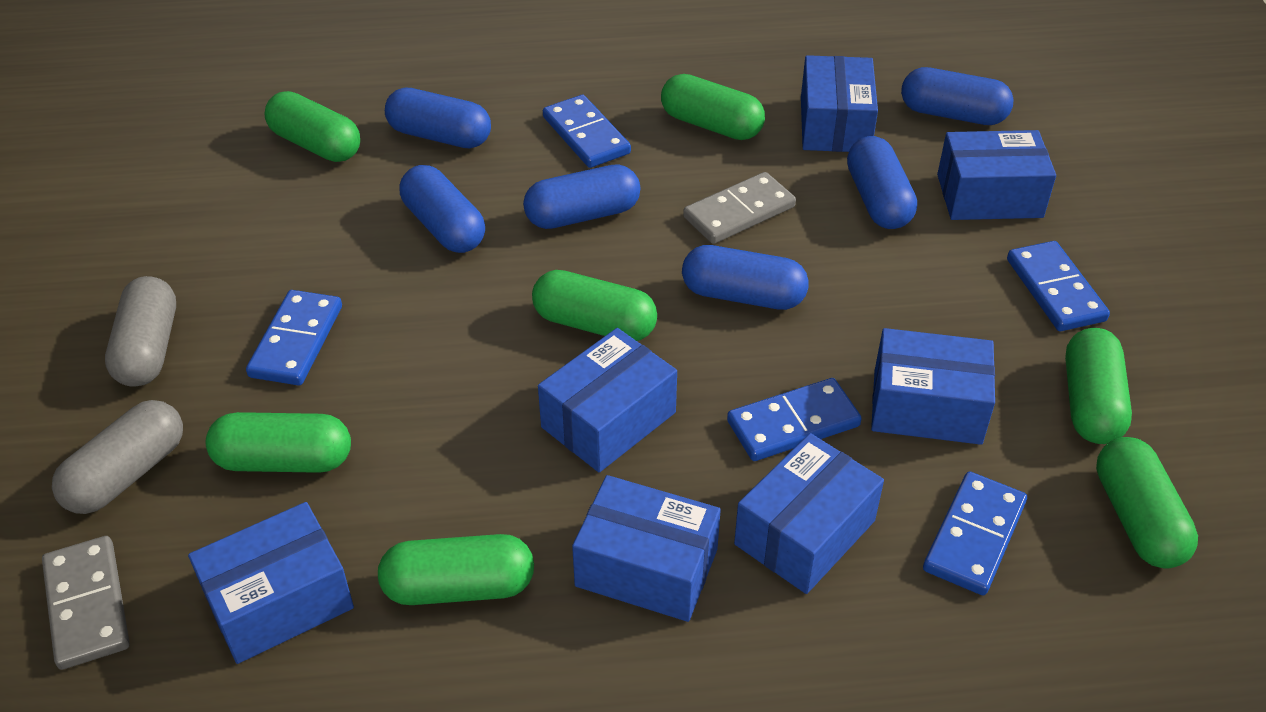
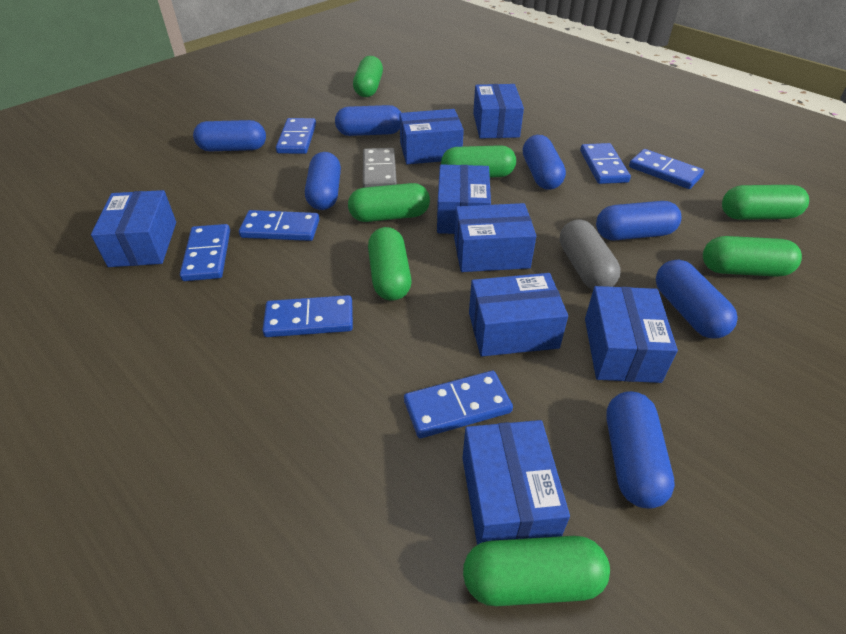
blue box: [188,502,354,664] [538,328,677,473] [572,475,721,622] [734,433,884,594] [801,55,878,152] [871,328,995,445] [937,130,1056,220] = 7 -> [91,190,176,267] [399,109,464,164] [437,164,491,234] [454,203,536,272] [463,420,570,545] [469,273,568,357] [473,84,524,139] [585,286,678,383] = 8
blue capsule: [385,87,491,148] [400,165,485,253] [523,164,640,229] [682,245,809,310] [847,136,917,229] [901,67,1014,125] = 6 -> [193,120,266,152] [305,152,341,210] [335,105,401,136] [523,135,566,190] [596,201,681,241] [606,391,675,508] [656,260,738,338] = 7
blue domino: [246,290,342,386] [543,95,631,168] [727,378,862,461] [923,471,1027,596] [1007,241,1110,331] = 5 -> [180,224,230,281] [239,210,319,241] [262,295,353,337] [276,118,316,154] [404,371,513,438] [580,143,631,184] [629,149,704,189] = 7
grey capsule: [52,400,183,514] [105,276,176,387] = 2 -> [560,219,621,289] = 1
grey domino: [42,536,130,670] [683,172,796,244] = 2 -> [363,148,397,188] = 1

